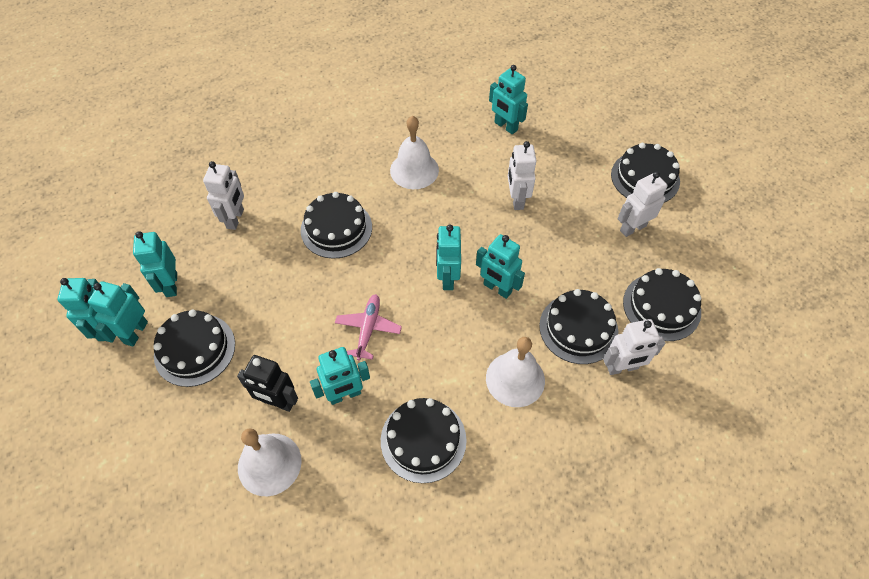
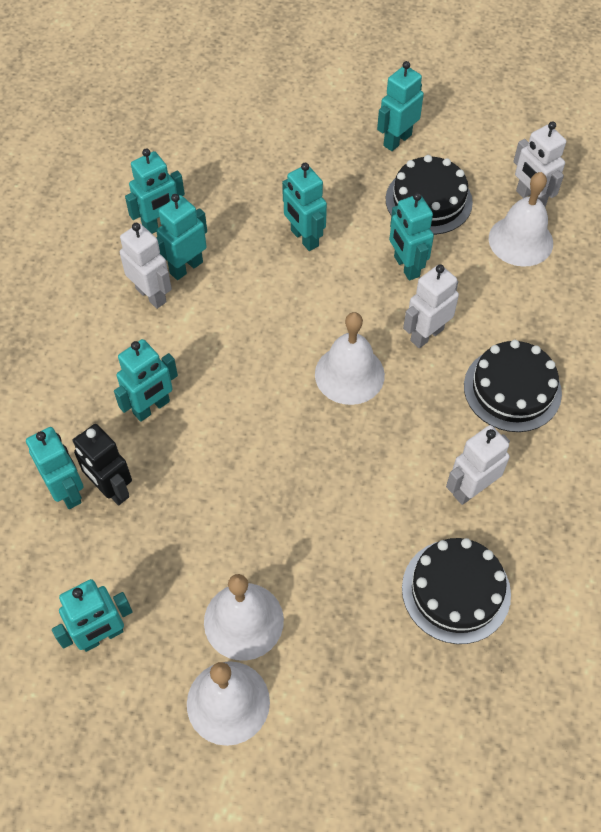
black cake: [153,309,235,387] [301,192,372,259] [381,398,467,483] [539,289,618,364] [611,143,680,203] [623,268,701,341] = 6 -> [386,155,473,235] [402,538,511,644] [464,340,562,432] = 3
pink plane: [335,294,402,361] = 1 -> none = 0
turquoise robot: [57,278,105,341] [88,281,148,346] [133,231,177,297] [310,347,370,405] [436,225,461,290] [476,234,525,299] [489,65,528,134] = 7 -> [26,427,84,509] [52,579,133,652] [114,339,178,422] [125,148,185,234] [156,194,207,280] [282,163,327,251] [377,61,424,151] [389,192,434,280] = 8
white bell: [238,429,302,496] [390,116,439,189] [486,337,545,407] = 3 -> [187,661,270,746] [204,574,284,661] [315,312,385,405] [489,172,553,267] = 4

